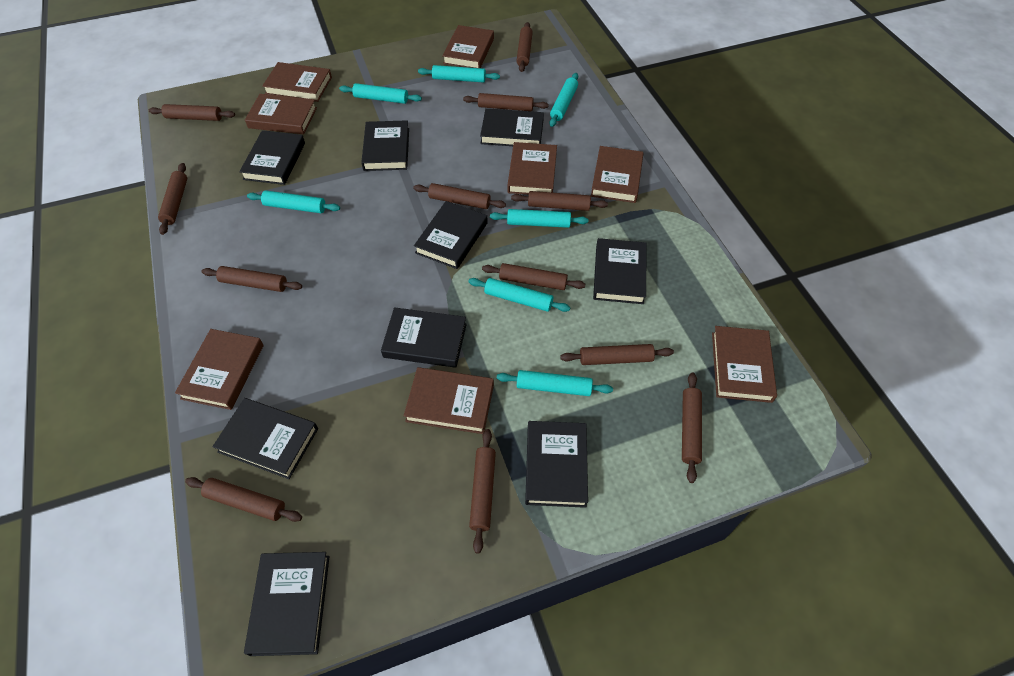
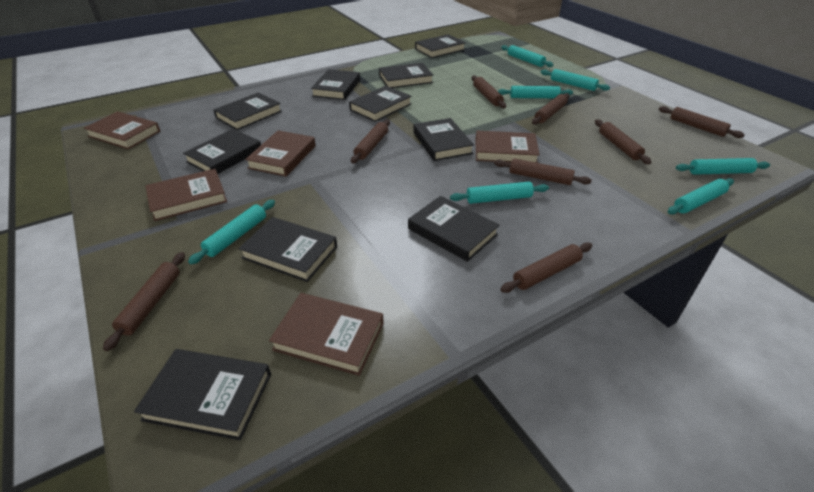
black book: [212,398,318,479] [239,130,305,185] [244,552,329,656] [361,120,409,171] [381,307,467,368] [414,201,488,269] [480,108,544,146] [525,421,588,508] [593,238,646,304] = 9 -> [134,349,271,440] [183,129,261,174] [213,92,282,130] [238,217,337,282] [311,69,360,100] [349,86,412,122] [379,63,433,88] [408,196,500,262] [414,118,474,161] [415,34,466,58] = 10
brown book: [175,329,264,410] [245,94,317,134] [262,62,332,102] [404,367,494,434] [442,25,494,68] [507,142,557,195] [591,146,644,203] [712,326,777,403] = 8 -> [84,111,160,149] [146,169,227,221] [245,130,316,177] [269,293,384,376] [476,131,540,163] = 5
brown rolling pin: [149,104,235,121] [158,163,187,235] [185,477,302,522] [202,266,302,292] [413,183,506,209] [463,93,549,111] [469,429,496,554] [482,263,585,290] [511,191,608,211] [516,22,533,72] [560,344,674,365] [682,372,702,483] = 12 -> [103,252,185,351] [351,120,390,164] [472,75,506,108] [494,158,592,185] [500,243,592,293] [532,93,569,125] [595,119,651,164] [659,106,744,138] = 8

